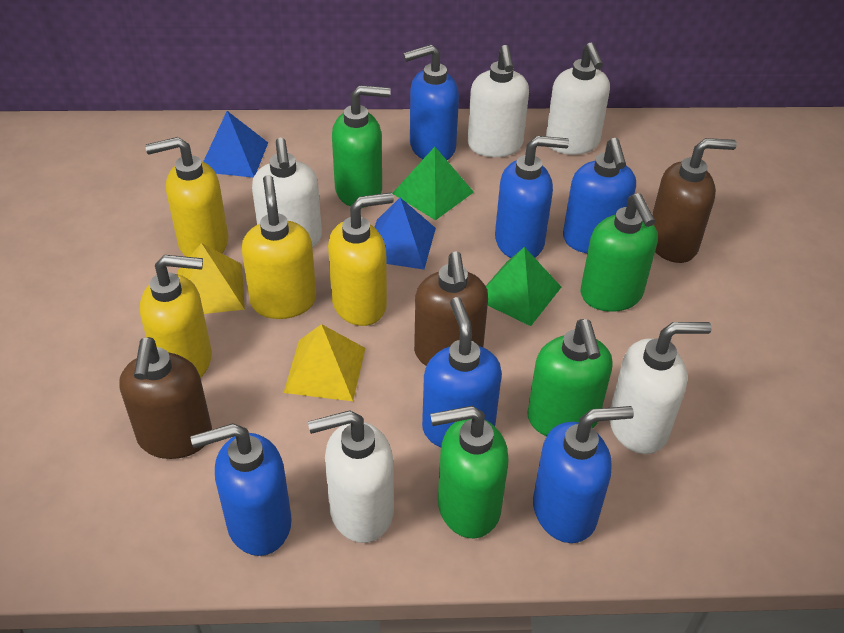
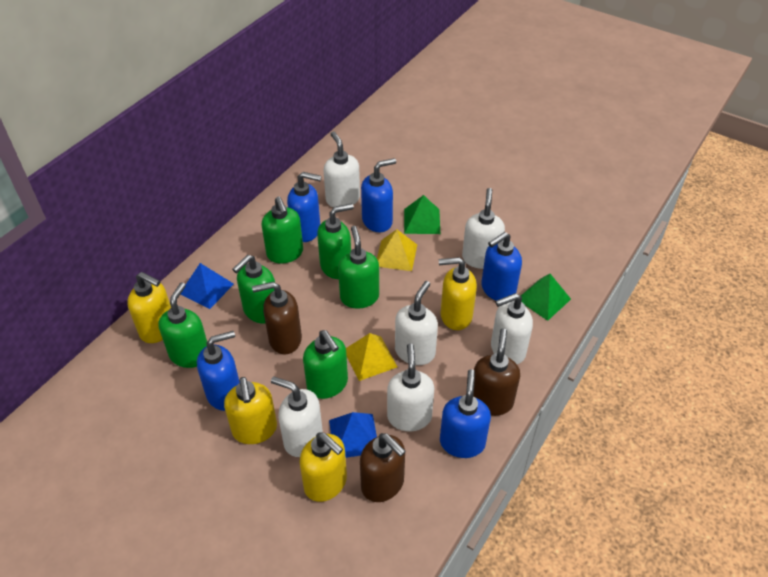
blue soap dispenser: [191,423,292,556] [403,44,459,160] [422,297,502,447] [495,136,569,258] [533,406,634,543] [563,138,636,253] = 6 -> [197,331,240,411] [287,172,322,242] [361,158,396,232] [440,369,491,458] [481,232,522,301] = 5
green soap dispenser: [332,85,391,208] [430,406,509,538] [527,319,613,436] [581,193,658,312] = 4 -> [158,283,207,368] [232,255,275,324] [262,197,303,264] [303,330,348,399] [317,203,354,279] [338,226,379,309] = 6
white soap dispenser: [252,138,322,248] [308,410,394,543] [467,45,529,157] [546,43,610,155] [609,322,712,454] = 5 -> [271,376,323,457] [324,131,360,208] [387,343,434,432] [395,281,438,365] [462,188,505,269] [491,293,533,364] = 6

